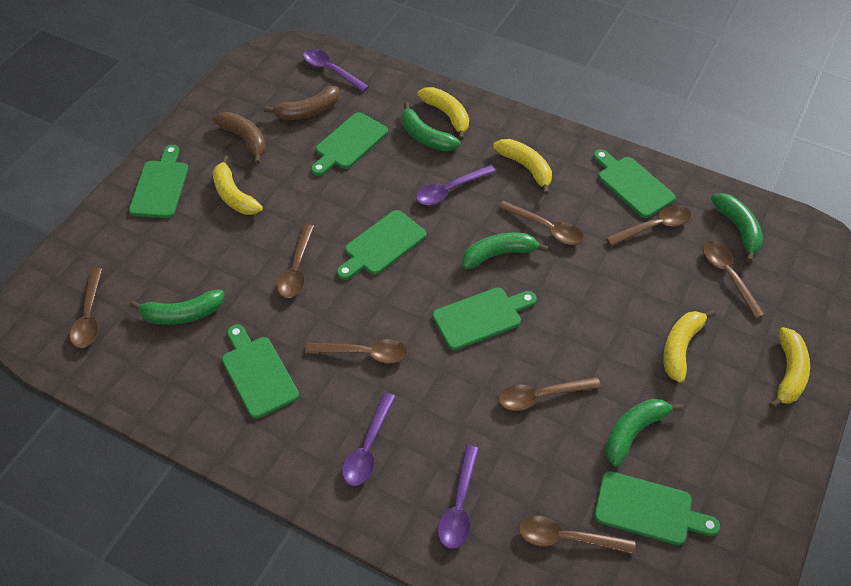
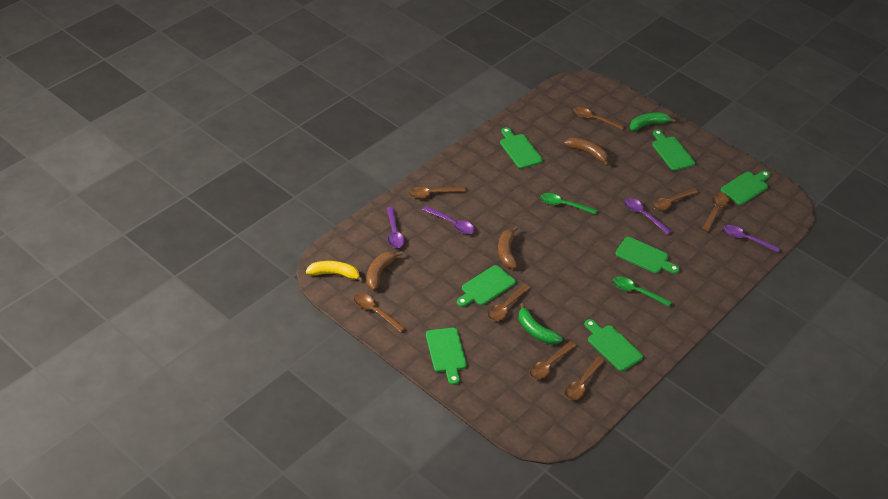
brown banana: [212,112,266,164] [264,86,340,120] = 2 -> [367,251,403,290] [498,226,518,269] [564,137,609,166] = 3
green banana: [130,290,225,325] [402,102,461,152] [462,233,549,269] [605,399,684,467] [711,193,763,262] = 5 -> [519,303,563,344] [630,112,676,131] = 2
green spoon: none = 0 -> [540,193,597,215] [613,277,672,307] = 2
yellow banana: [213,156,263,215] [417,87,469,140] [493,139,552,195] [663,310,716,383] [769,327,810,409] = 5 -> [306,261,364,282] = 1

